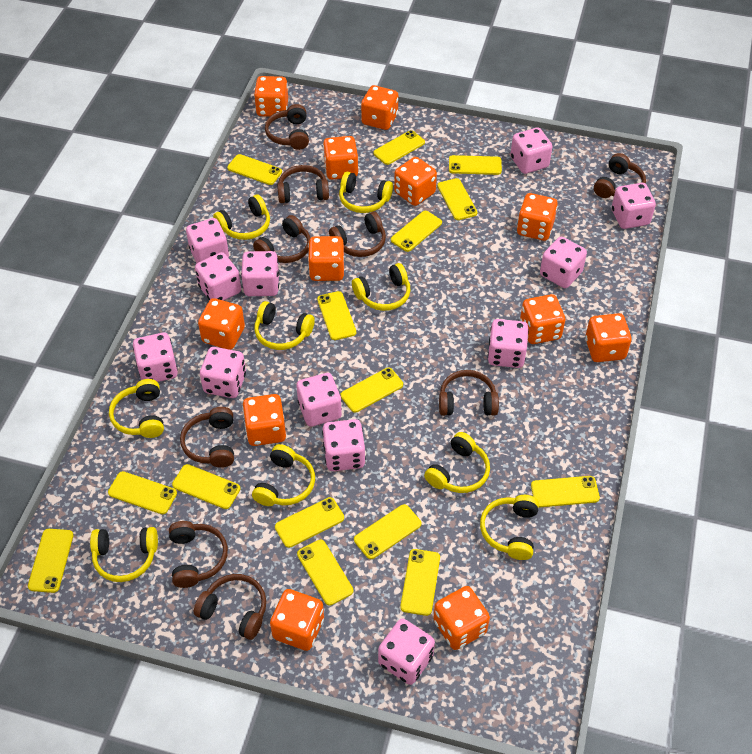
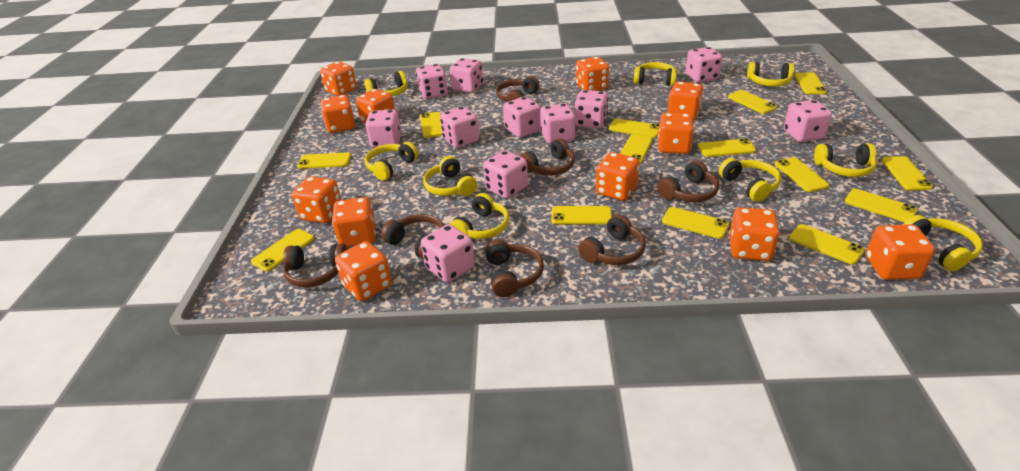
brown headphones: [169,521,228,588] [180,407,234,468] [194,574,266,640] [253,215,310,263] [265,104,309,150] [277,165,329,203] [329,212,386,257] [439,370,499,416] [594,153,646,198] = 9 -> [283,244,348,287] [381,214,444,259] [485,240,544,297] [496,76,540,102] [520,138,575,175] [578,214,646,265] [657,161,719,202] = 7
pink dice: [133,333,178,382] [186,218,229,264] [195,252,241,301] [200,347,246,398] [241,251,279,296] [297,373,342,427] [322,419,365,471] [378,619,435,685] [488,319,529,368] [510,128,552,174] [540,237,587,288] [612,183,656,229] = 12 -> [365,110,402,148] [416,64,448,99] [421,224,475,283] [440,106,479,148] [450,58,483,93] [483,150,528,198] [503,96,541,137] [540,103,576,144] [575,90,608,128] [686,47,722,82] [784,100,832,142] = 11
yellow phone: [28,529,73,593] [108,471,177,514] [172,464,240,509] [227,154,282,185] [275,497,344,548] [297,540,353,606] [317,291,356,340] [340,368,403,413] [354,504,422,559] [373,130,425,165] [391,211,442,252] [400,549,440,616] [437,178,478,220] [449,155,502,175] [531,476,600,507] = 15 -> [251,229,315,272] [297,152,351,169] [420,112,442,138] [551,206,612,225] [609,119,660,137] [620,134,653,164] [662,207,729,239] [698,138,756,157] [728,90,777,114] [775,157,829,192] [789,224,865,265] [795,72,827,94] [845,189,918,222] [882,156,933,190] = 14

